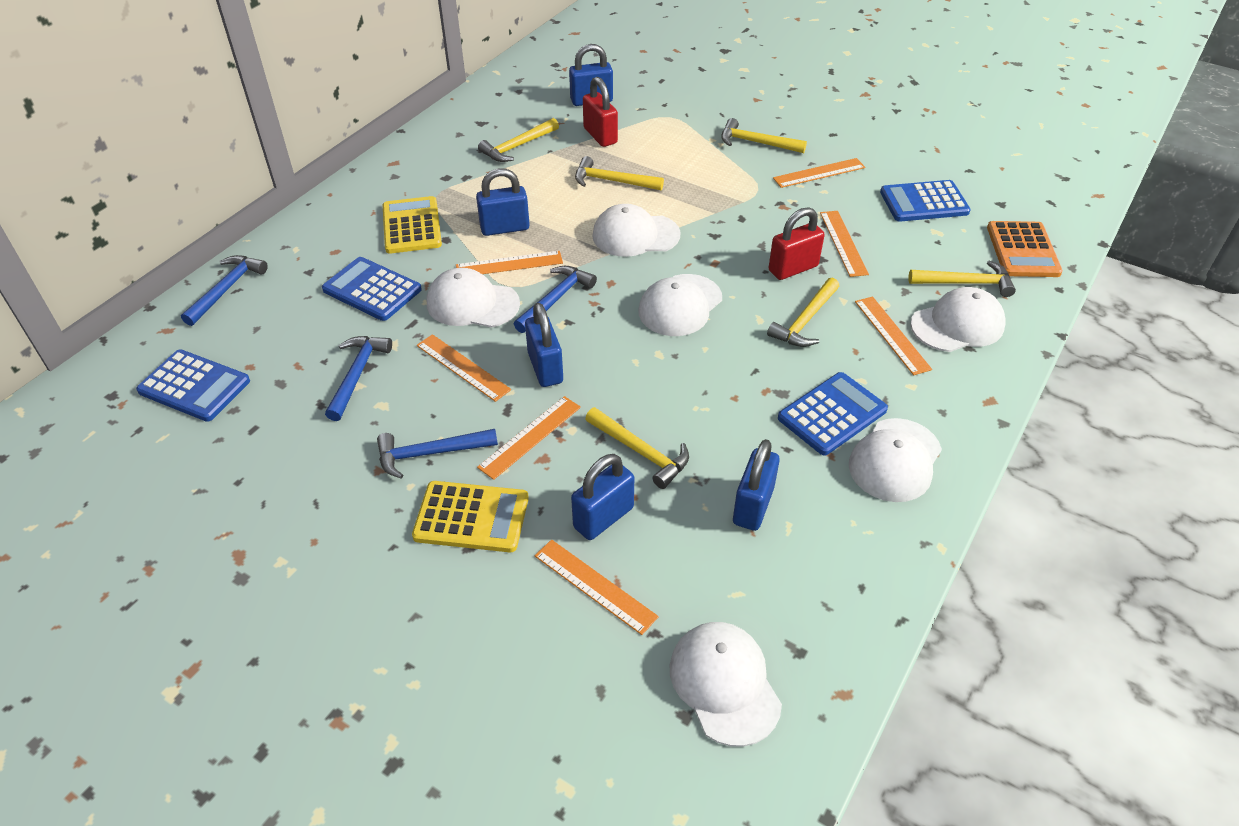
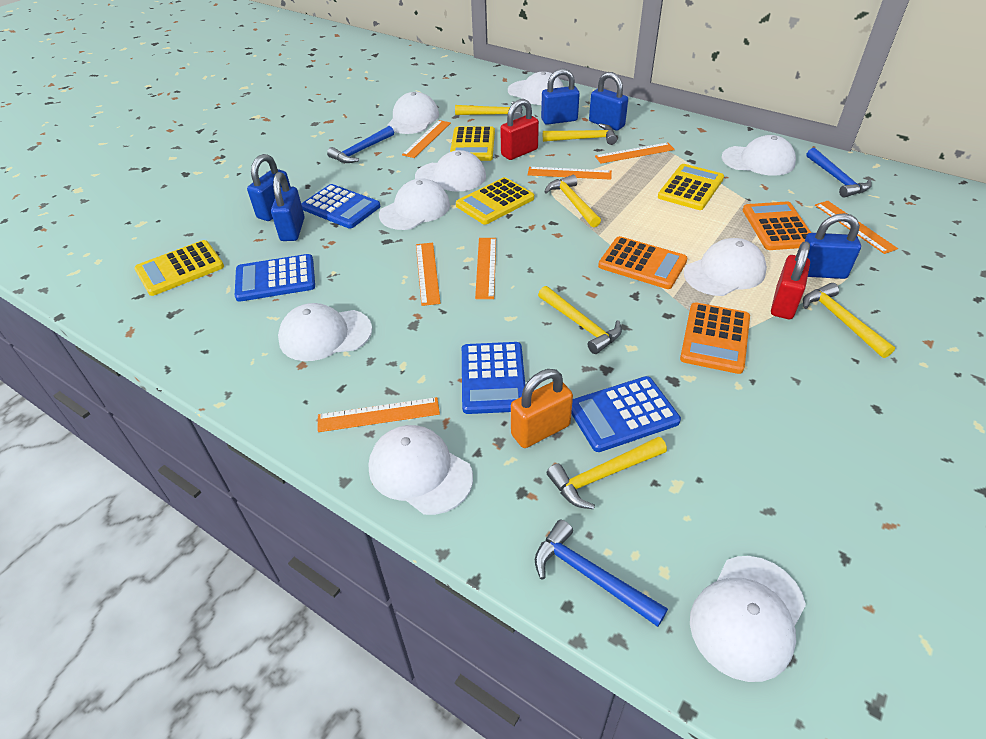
blue hammer: [181,255,268,326] [325,336,392,421] [377,429,498,479] [514,266,597,333] = 4 -> [327,126,394,163] [535,520,668,627] [807,148,872,197] = 3
orange calculator: [987,221,1063,277] = 1 -> [598,236,688,289] [680,302,750,374] [743,201,811,250] = 3
orange padlock: none = 0 -> [511,369,573,448] = 1
white cap: [427,268,520,328] [592,204,681,257] [639,274,722,336] [670,622,782,747] [849,418,942,502] [910,287,1005,352] = 6 -> [278,303,372,361] [369,425,473,515] [379,178,450,230] [387,92,439,134] [415,150,486,192] [508,72,564,105] [684,238,767,296] [690,556,806,682] [721,135,796,176] = 9
yellow calculator: [383,196,442,254] [412,481,529,552] = 2 -> [134,240,224,296] [450,126,495,161] [456,177,534,224] [658,164,724,210] = 4

